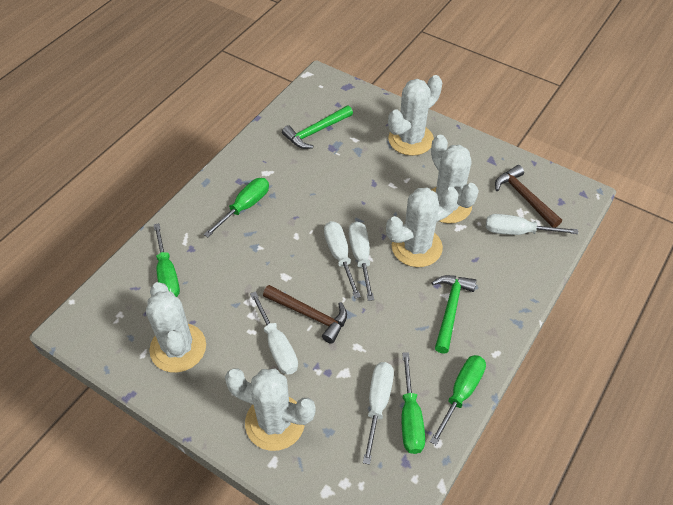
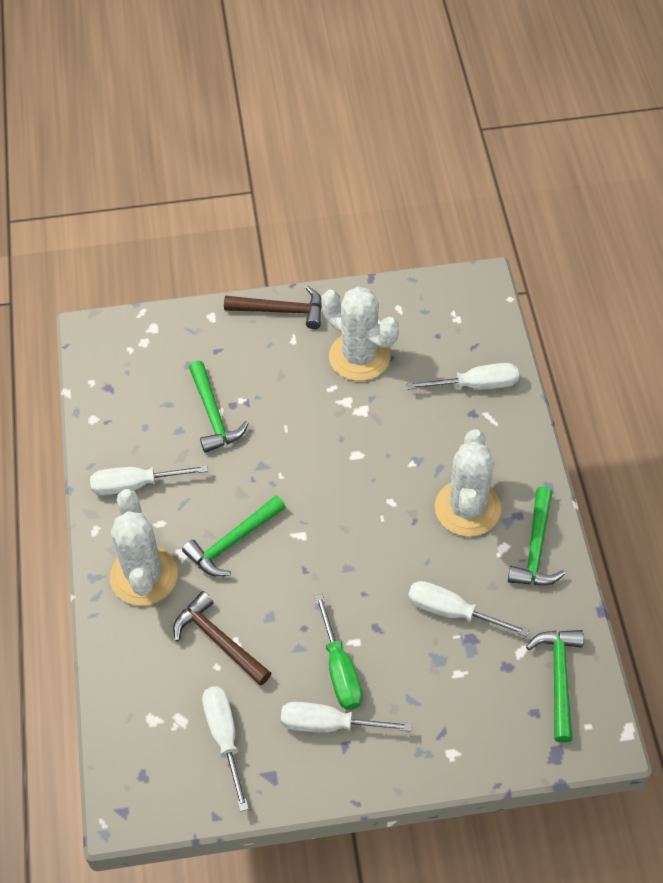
green hammer: [282,105,353,149] [431,275,477,354] = 2 -> [182,495,286,577] [189,361,249,453] [508,486,565,586] [526,630,584,743] = 4
green screwdriver: [154,223,180,297] [203,178,269,237] [402,352,425,454] [430,355,486,445] = 4 -> [315,594,362,710] = 1
white cactus: [146,282,206,373] [225,369,316,451] [386,187,459,267] [388,75,442,156] [431,135,479,223] = 5 -> [110,489,178,606] [321,287,399,381] [435,429,501,537] = 3

